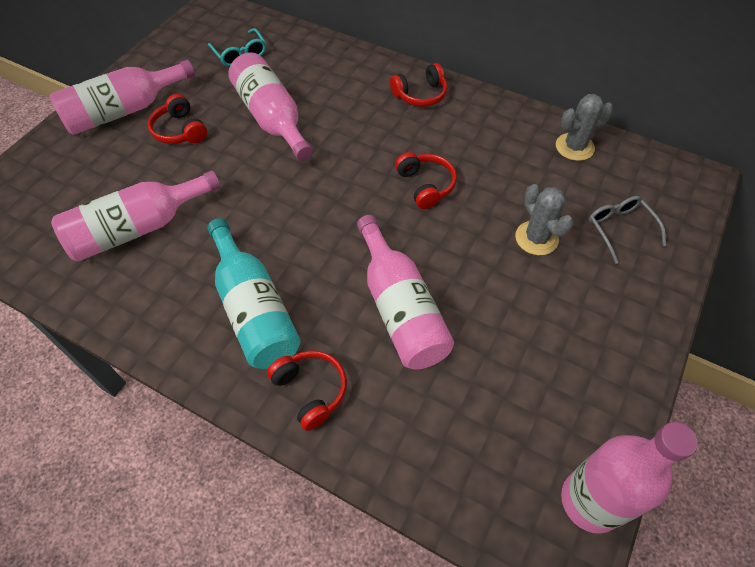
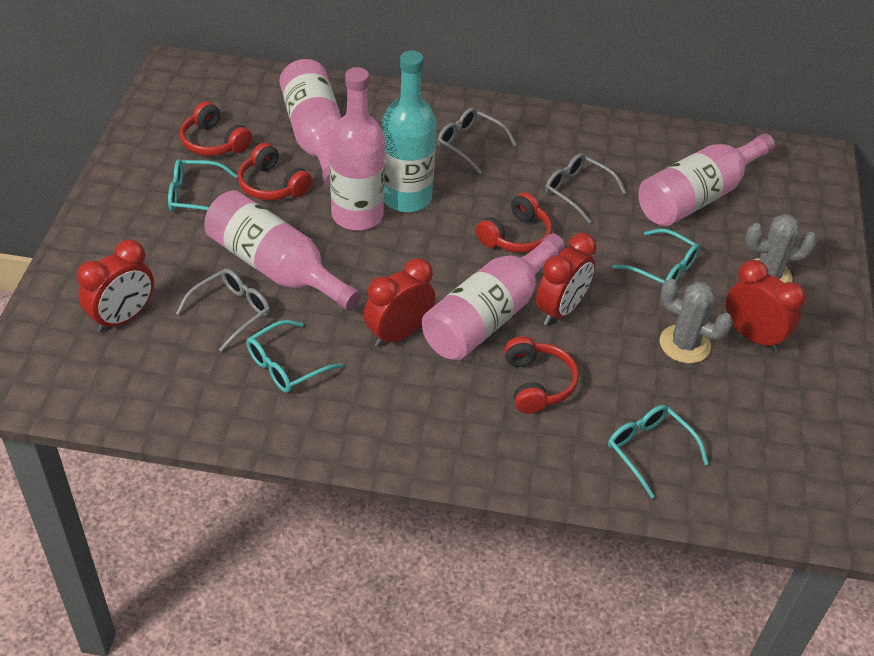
grey glasses: [589,196,666,264] = 1 -> [176,268,270,352] [437,108,517,174] [545,153,626,224] = 3
red clock: none = 0 -> [77,240,154,333] [364,258,435,347] [536,233,597,326] [726,260,806,352] = 4
turquoise glasses: [208,28,266,66] = 1 -> [168,159,238,212] [246,320,343,393] [608,405,709,499] [613,228,700,284] = 4

